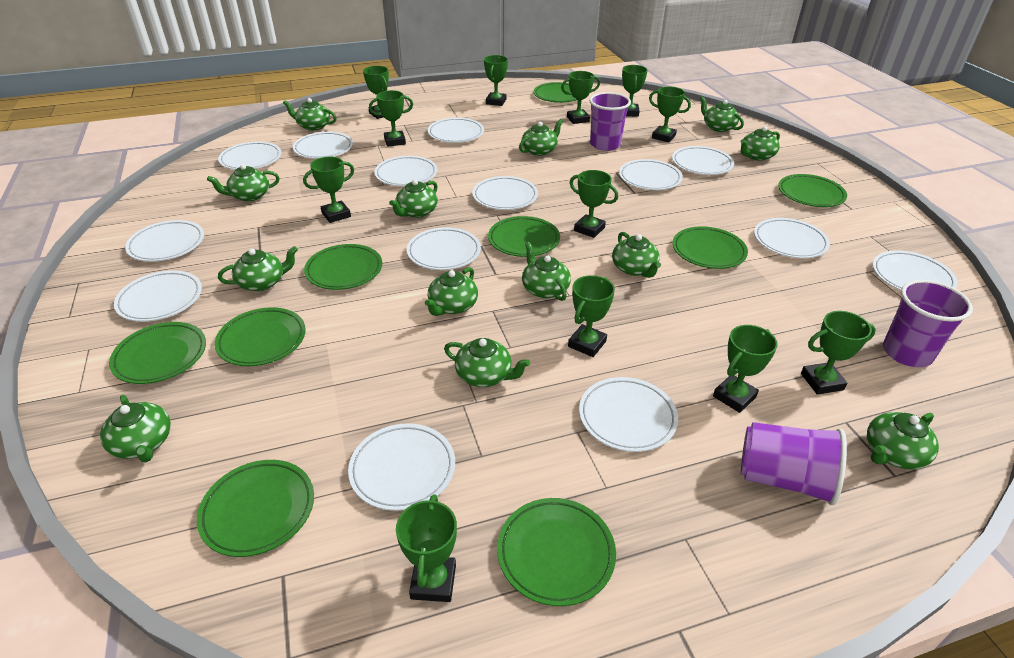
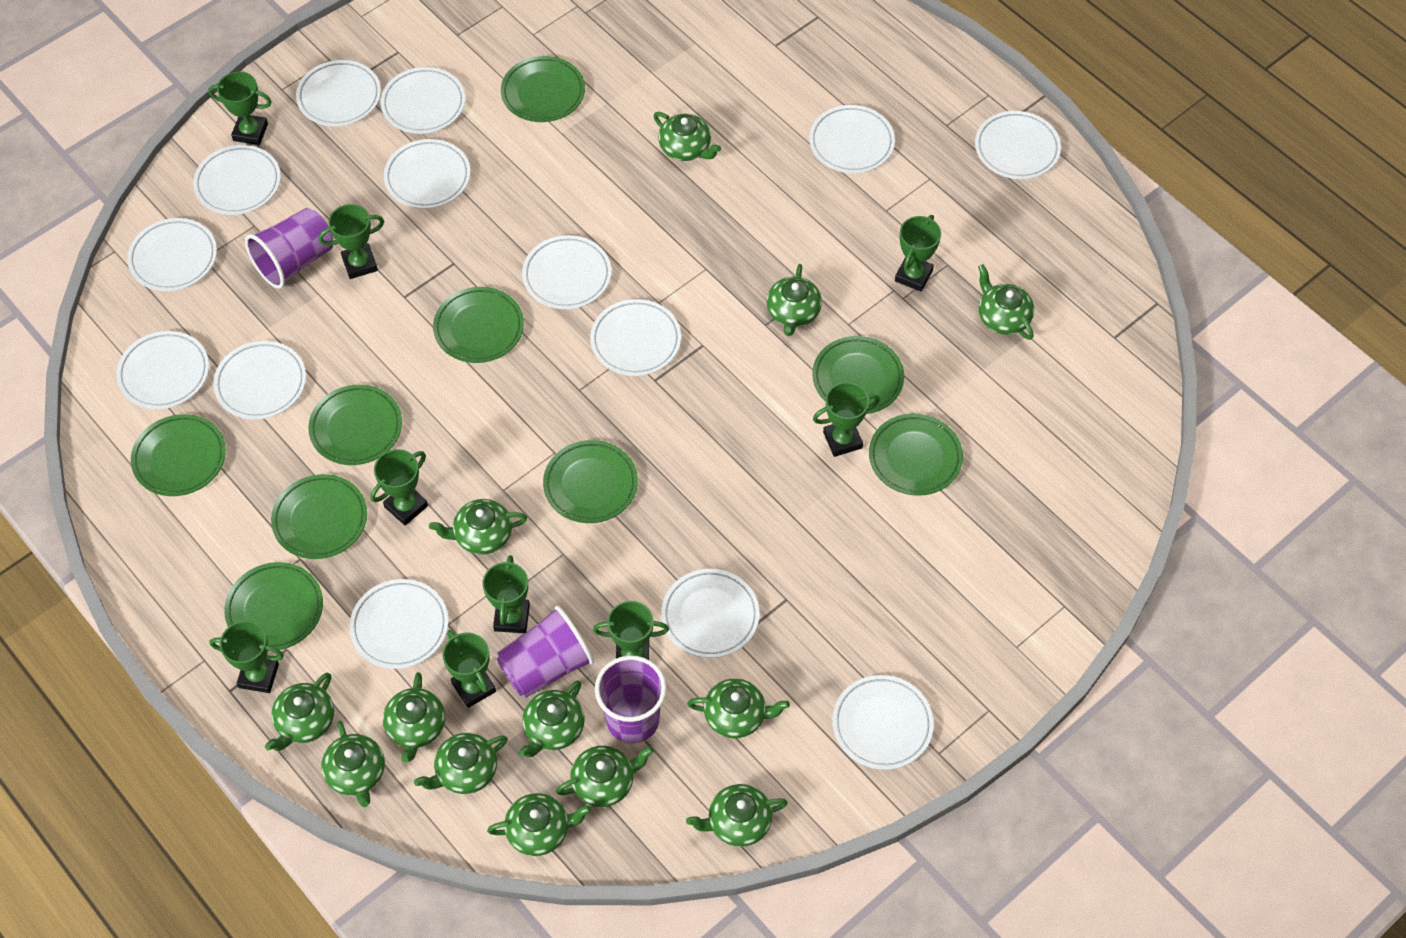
green trophy: [303,157,354,223] [363,66,389,119] [369,90,413,147] [396,494,457,602] [484,55,508,106] [561,71,600,124] [568,275,615,357] [570,170,618,238] [622,65,648,117] [649,87,691,142] [713,325,778,413] [801,311,876,395] = 12 -> [208,71,271,145] [209,621,284,693] [319,204,384,279] [370,449,428,526] [442,630,496,708] [483,555,530,633] [593,601,669,660] [813,382,880,457] [895,215,941,291] = 9

